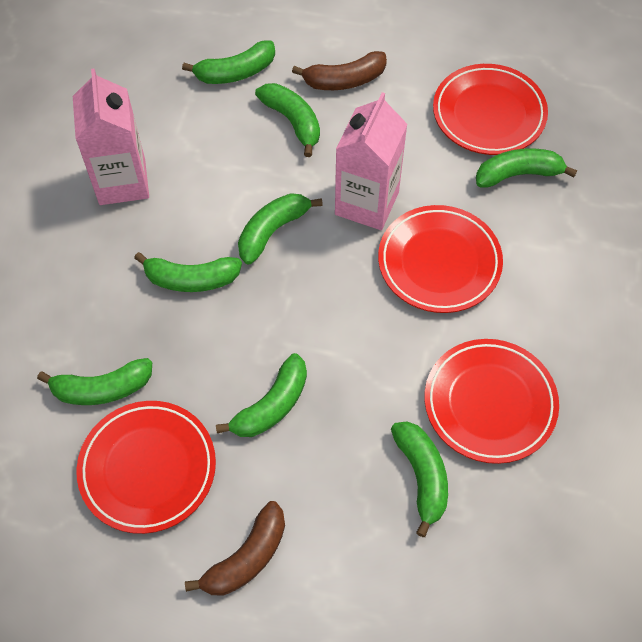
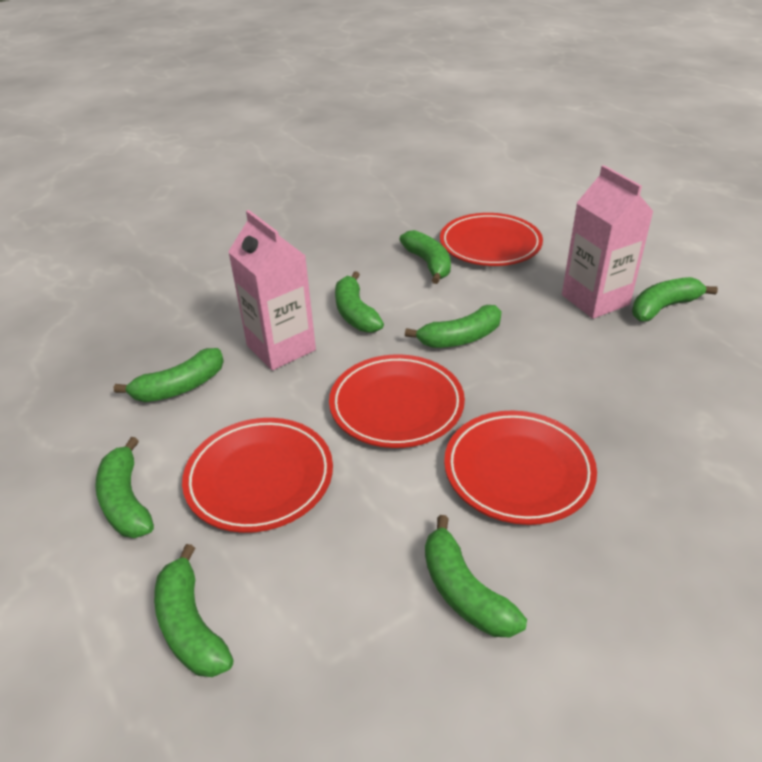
brown banana: [185,501,285,596] [292,51,387,90] = 2 -> none = 0

